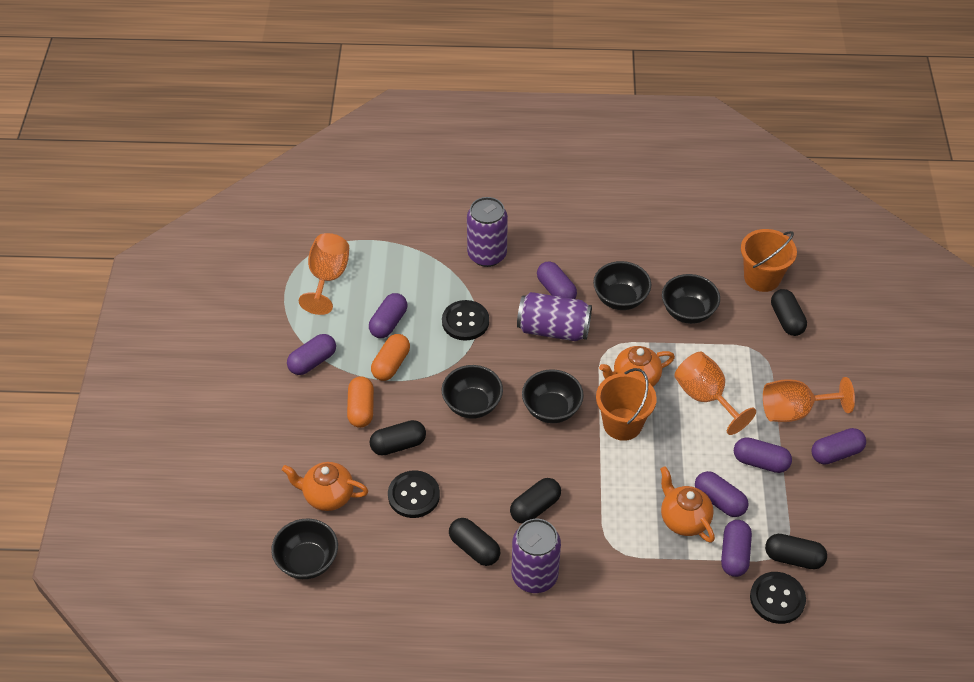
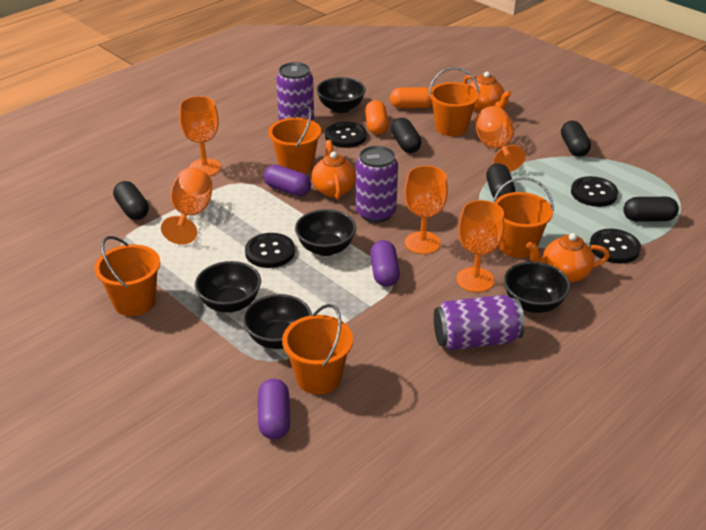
black button: [388,470,440,518] [442,300,489,341] [750,572,806,624] = 3 -> [245,233,295,268] [325,122,367,148] [571,176,618,207] [590,229,641,264] = 4
orange bucket: [596,368,657,441] [741,229,797,292] = 2 -> [94,236,160,316] [268,106,321,174] [282,304,353,395] [429,67,480,136] [493,177,554,258] = 5
orange goblet: [299,233,349,315] [674,352,756,435] [763,377,855,422] = 3 -> [161,168,212,245] [179,96,221,176] [404,166,448,254] [457,200,504,292] [475,106,526,172] = 5
purple capsule: [287,334,336,375] [369,293,407,338] [537,261,577,299] [695,471,749,517] [721,520,752,577] [734,437,792,473] [811,428,866,465] = 7 -> [258,379,291,439] [264,165,311,196] [370,240,400,287] = 3

